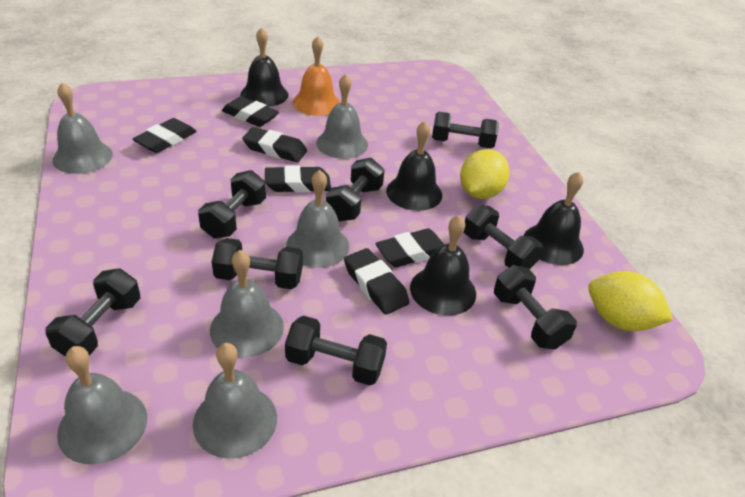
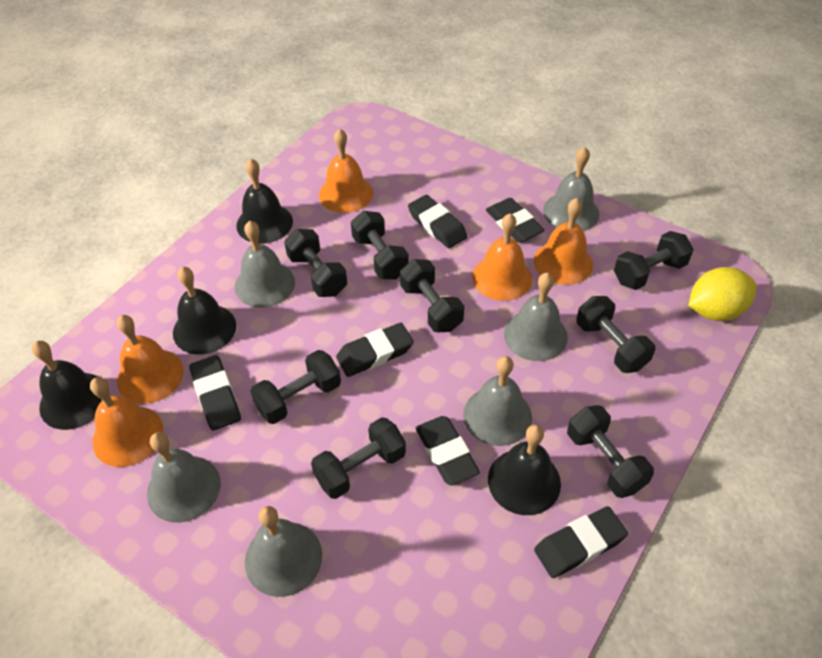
orange bell: [293,36,340,116] = 1 -> [90,377,163,467] [117,315,184,404] [319,128,373,213] [472,213,532,301] [534,198,593,285] = 5
yellow lemon: [460,149,510,199] [588,271,673,331] = 2 -> [688,267,756,321] = 1

